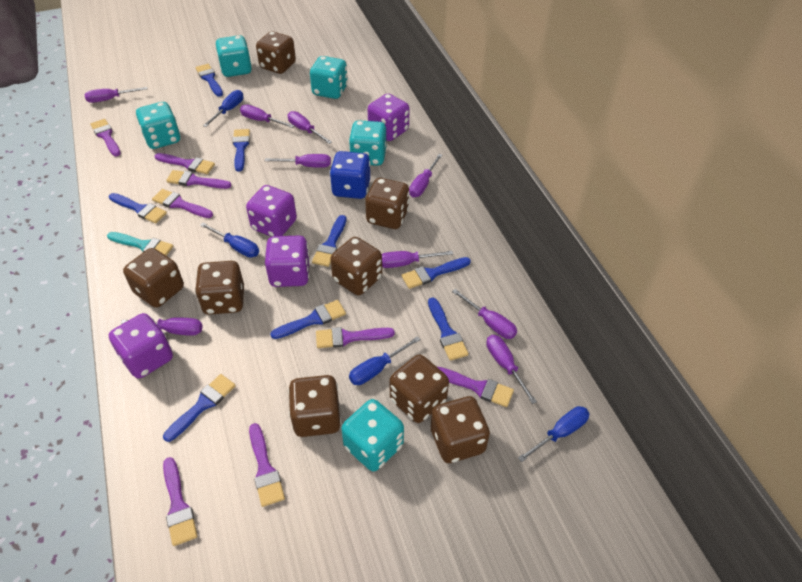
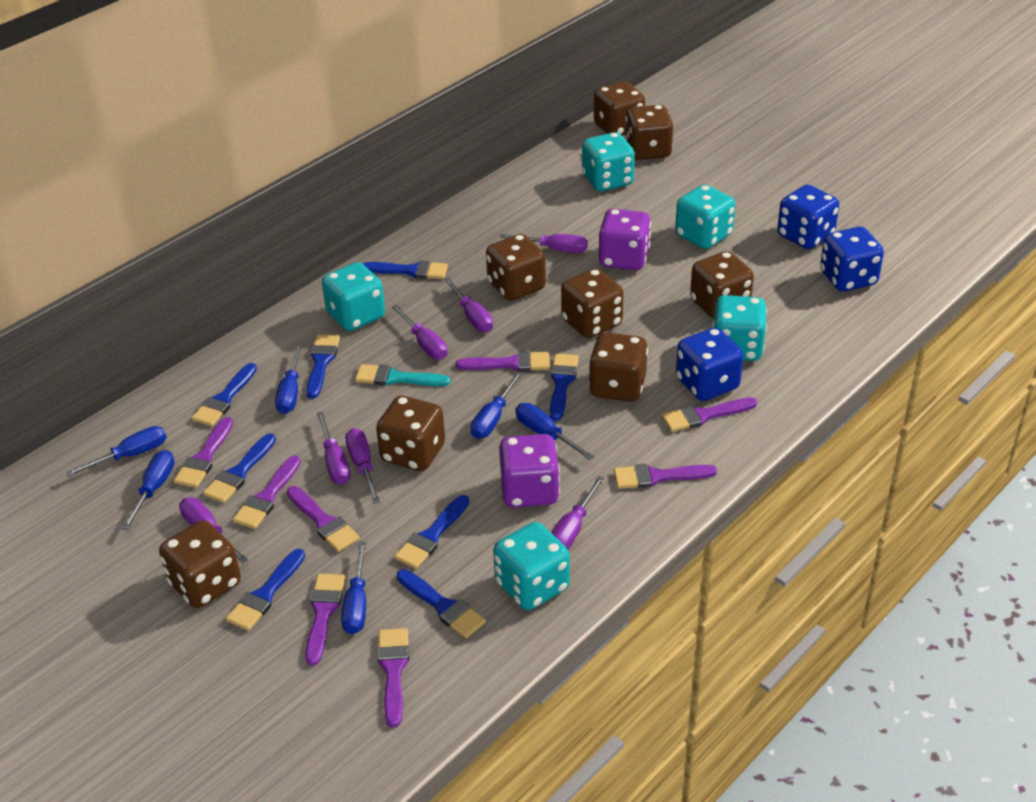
blue dice: [330,151,370,199] = 1 -> [676,328,743,401] [777,185,839,249] [820,227,884,292] = 3
blue screwdriver: [200,223,259,258] [203,90,243,127] [349,336,421,385] [518,406,589,462] = 4 -> [65,426,167,477] [122,450,175,530] [275,345,302,414] [341,542,366,634] [471,371,523,439] [516,403,594,460] = 6
purple dice: [109,313,173,378] [246,185,297,237] [265,236,310,287] [368,94,410,141] = 4 -> [499,434,560,508] [599,209,651,270] = 2
purple screwdriver: [84,87,147,103] [121,317,202,336] [240,105,295,128] [265,154,331,168] [288,111,332,144] [382,251,453,268] [409,154,442,197] [452,289,517,339] [486,335,537,404] = 9 -> [179,497,248,564] [317,412,350,485] [345,428,380,504] [392,305,448,360] [444,277,493,332] [500,234,588,253] [551,476,605,550] = 7

